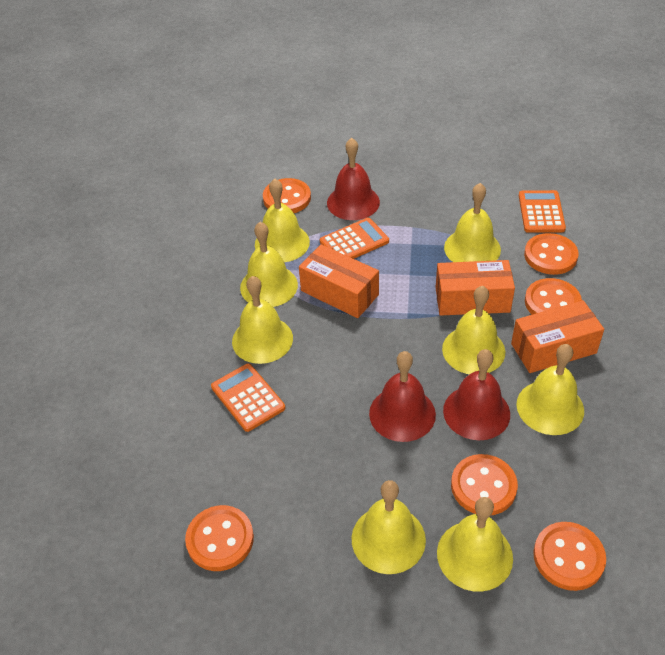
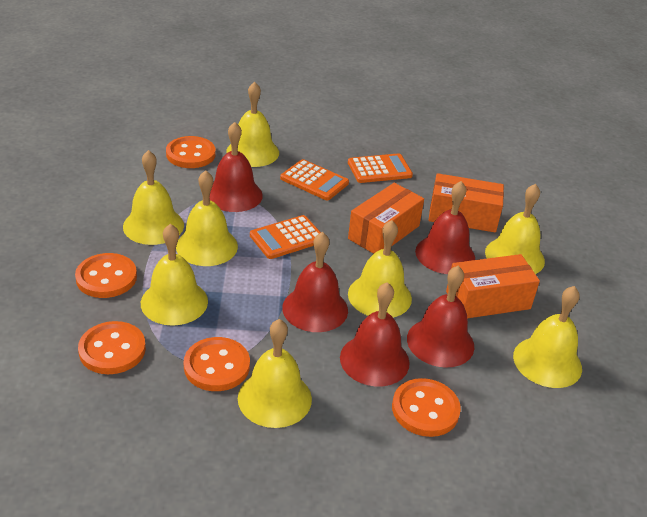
orange button: [185,505,254,571] [263,178,311,213] [451,454,518,515] [524,233,578,275] [525,278,582,315] [533,522,606,591] = 6 -> [75,253,137,298] [78,321,146,374] [166,136,216,168] [184,337,250,391] [392,378,461,437] = 5
red bell: [327,138,380,220] [369,351,436,442] [443,349,510,440] = 3 -> [210,122,263,212] [282,232,348,332] [340,282,410,387] [407,266,474,368] [415,181,475,274] = 5

